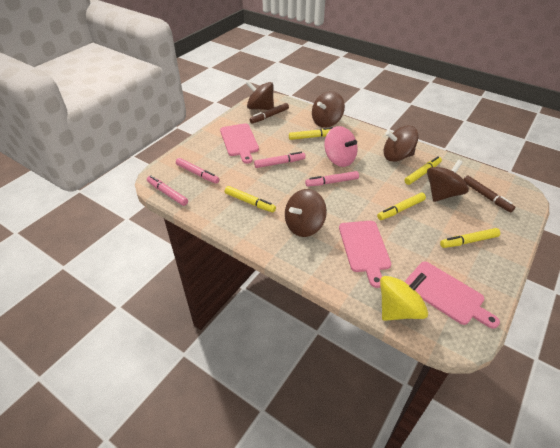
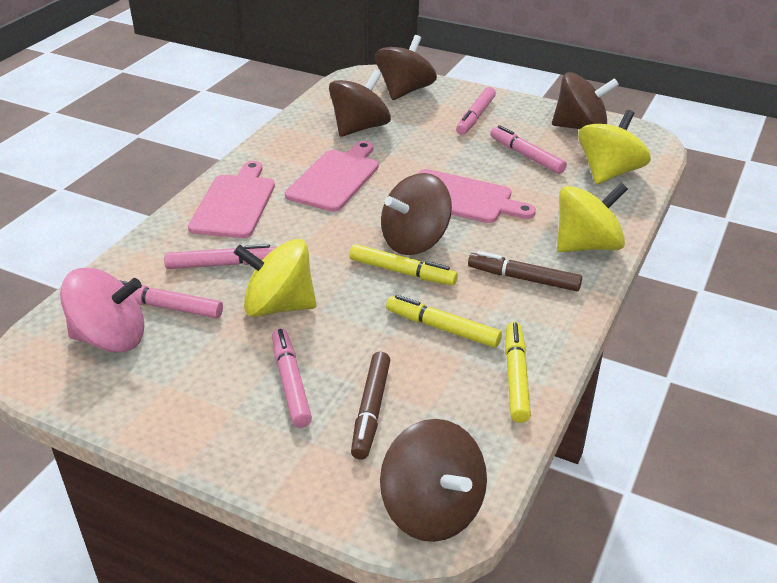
pink marker: [147,175,188,206] [176,158,219,184] [254,152,306,168] [305,171,359,187] = 4 -> [119,280,223,318] [164,244,277,269] [272,328,312,428] [456,87,496,135] [490,125,567,174] = 5
yellow marker: [225,186,276,213] [289,127,333,140] [377,193,426,220] [404,156,442,185] [440,228,500,248] = 5 -> [349,244,458,285] [386,295,502,348] [505,322,531,423] = 3
yellow spinning top: [380,272,428,321] = 1 -> [234,239,317,317] [557,183,628,252] [578,110,651,184] = 3

